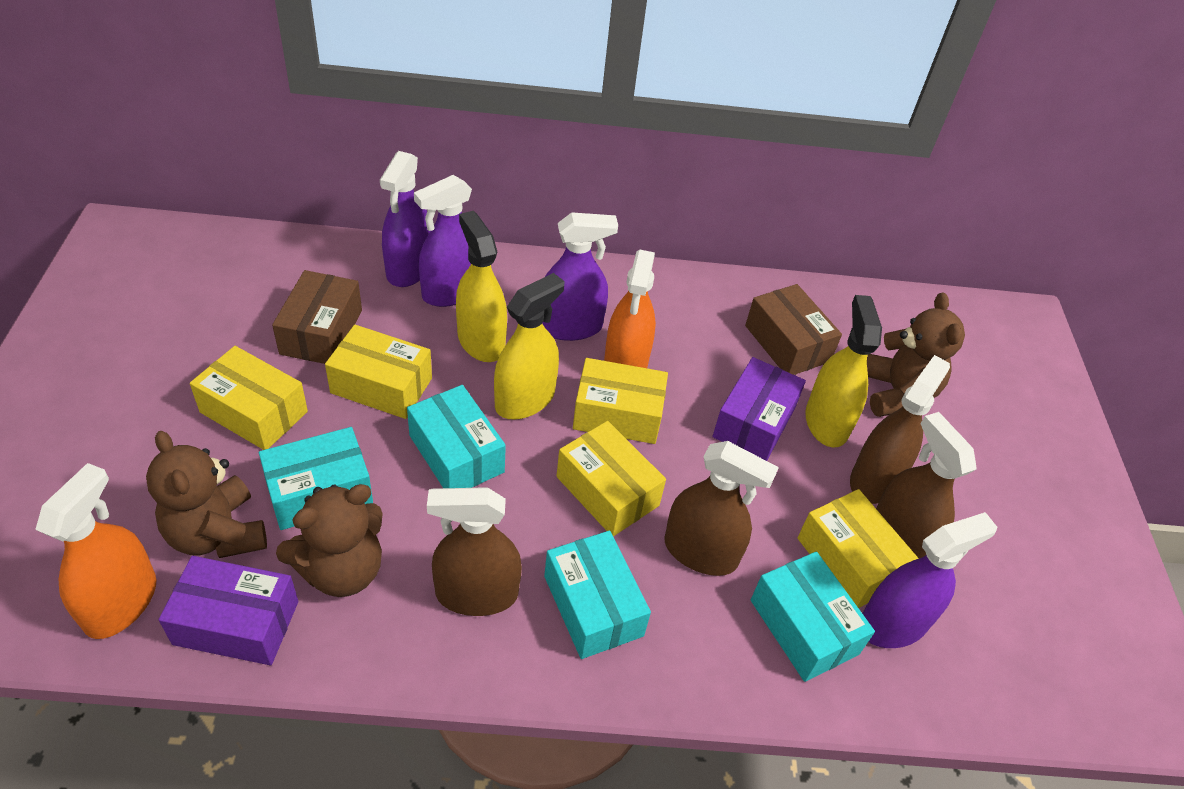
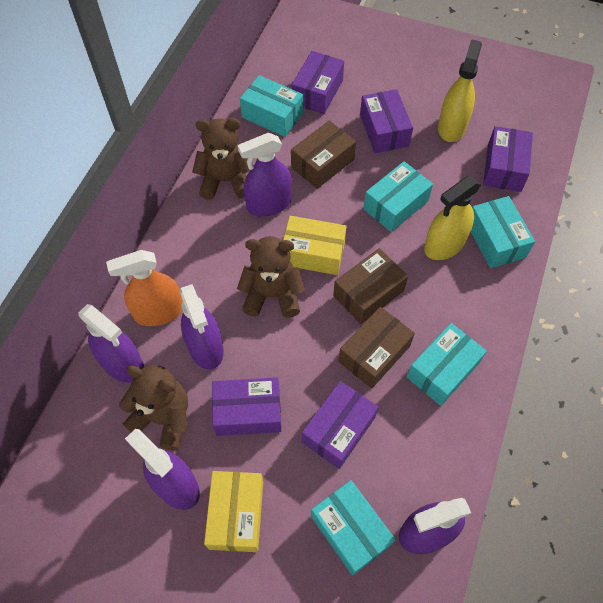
brown box: [272,270,362,364] [745,284,842,375] = 2 -> [291,120,356,189] [333,248,408,324] [338,307,415,389] = 3
brown spray bottle: [427,487,522,616] [664,441,779,576] [850,355,950,504] [876,412,976,558] = 4 -> none = 0
orange spray bottle: [35,463,157,639] [604,249,656,368] = 2 -> [106,250,183,326] = 1
purple box: [159,556,298,665] [712,357,806,461] = 2 -> [212,377,281,436] [292,51,344,114] [302,381,379,469] [360,89,413,153] [483,126,533,192] = 5
purple spray bottle: [380,151,430,287] [414,175,472,307] [542,212,618,341] [862,512,997,648] = 4 -> [78,304,144,383] [125,429,200,510] [179,284,224,370] [238,133,292,217] [399,498,471,554] = 5
turquoise box: [259,427,373,530] [407,385,506,488] [544,531,651,659] [751,551,875,682] = 4 -> [240,75,303,137] [311,480,396,576] [363,161,433,232] [407,323,487,406] [471,196,535,268] = 5
yellow box: [190,346,308,450] [325,325,432,419] [556,421,666,536] [573,358,668,444] [797,489,919,608] = 5 -> [204,471,263,552] [283,216,347,275] = 2
yellow spray bottle: [456,211,507,362] [494,273,565,420] [805,295,882,447] = 3 -> [424,176,481,260] [438,39,482,142] = 2

